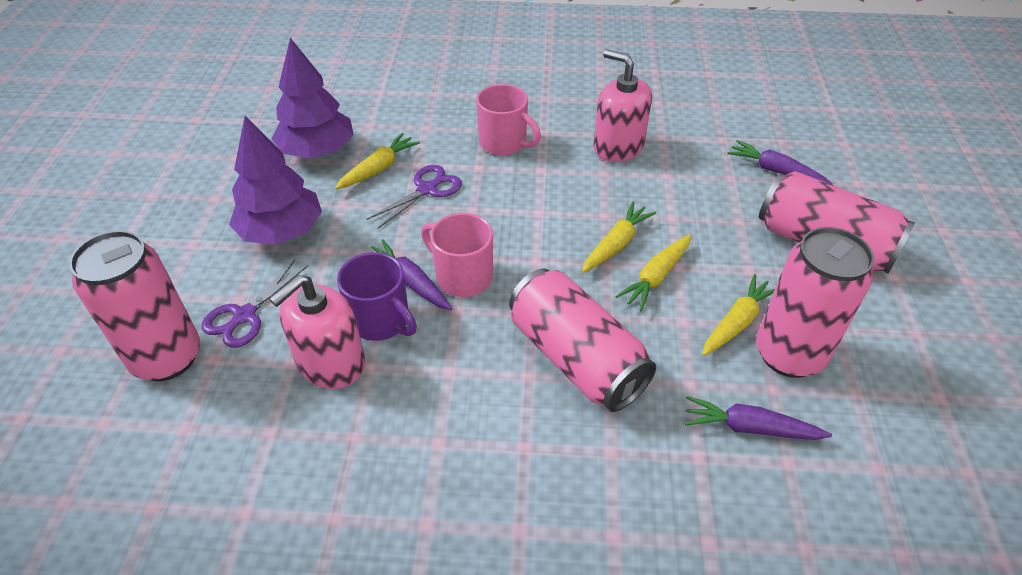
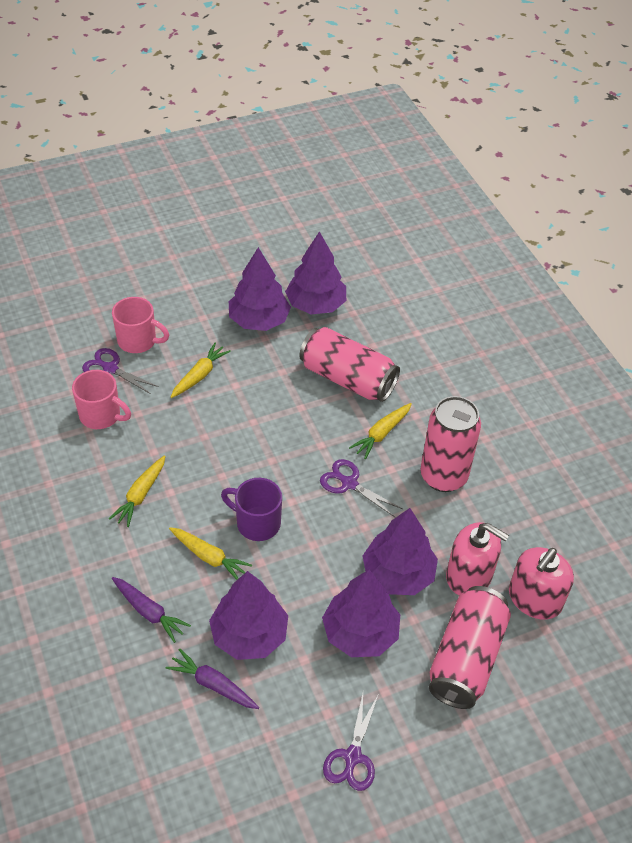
pink can: [69,230,200,381] [509,268,656,412] [756,227,874,378] [759,171,915,273] = 4 -> [299,327,400,402] [420,396,481,492] [429,586,511,709] = 3
purple carrot: [361,239,452,310] [685,396,832,440] [728,140,833,185] = 3 -> [112,577,191,643] [166,648,259,709] = 2
purple scissors: [201,260,308,348] [367,165,462,228] = 2 -> [82,348,159,394] [320,459,403,518] [323,694,378,791] = 3
purple tree: [229,116,322,245] [272,38,354,158] = 2 -> [209,571,288,660] [229,247,291,331] [285,231,346,314] [322,570,400,657] [363,508,438,595] = 5

